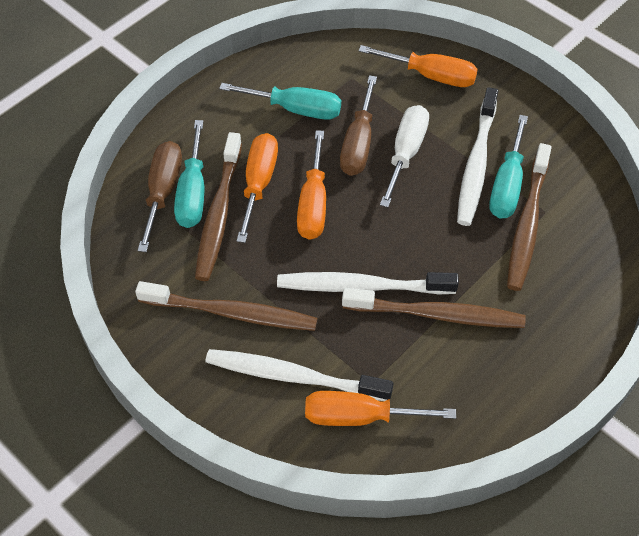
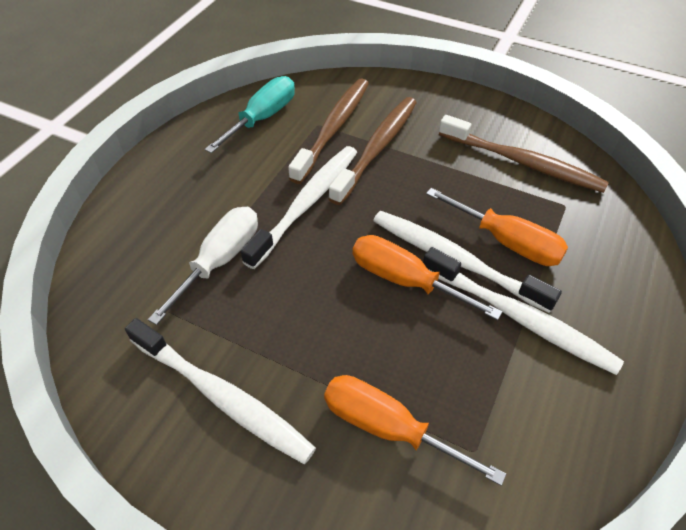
brown screwdriver: [138,141,182,252] [340,75,377,176] = 2 -> none = 0
brown toothbrush: [135,281,317,331] [195,132,242,281] [342,288,526,328] [507,143,552,291] = 4 -> [288,78,369,184] [329,97,417,205] [439,115,609,193] = 3
orange screwdriver: [237,133,278,243] [297,130,326,240] [305,391,456,426] [358,45,478,87] = 4 -> [324,375,506,486] [353,235,502,320] [426,188,568,266] = 3
turquoise screwdriver: [174,120,204,228] [219,83,341,120] [489,115,528,219] = 3 -> [205,76,295,153] = 1
white toothbrush: [205,349,393,401] [277,272,459,294] [457,87,498,226] = 3 -> [125,318,316,464] [241,146,357,269] [373,211,562,313] [423,247,624,375] = 4

